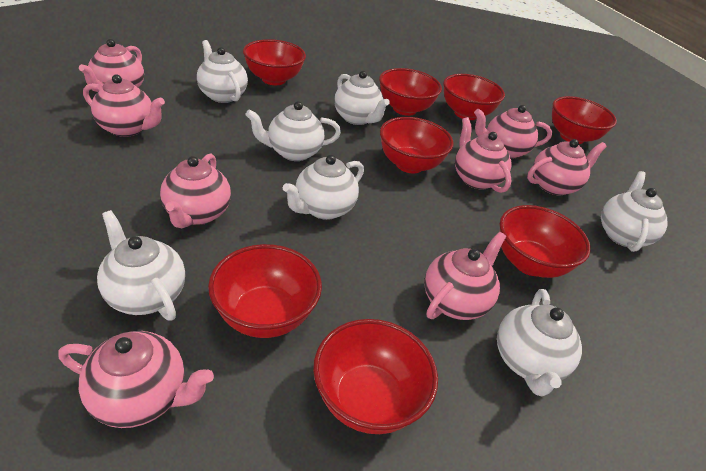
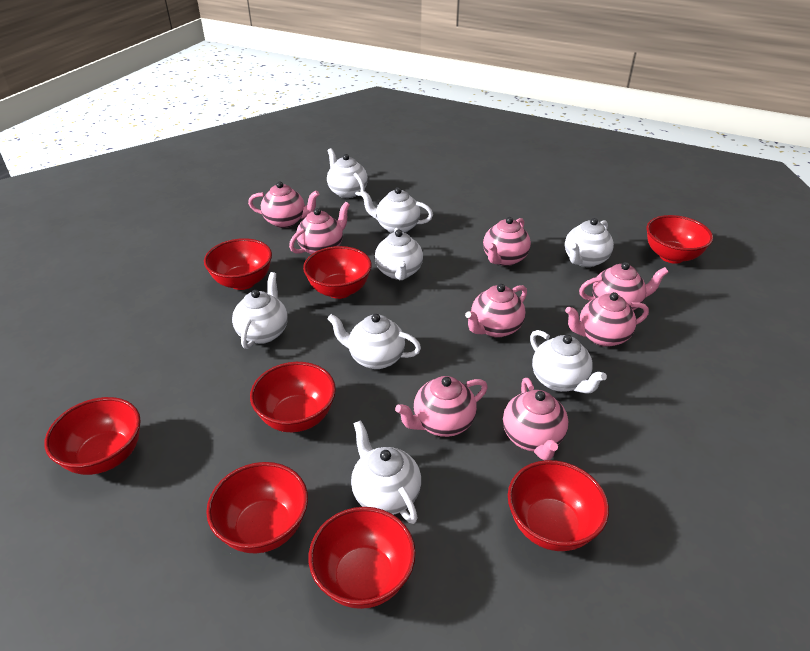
white teapot: [97,210,185,321] [197,40,248,103] [246,101,341,161] [283,155,364,220] [334,71,390,125] [497,289,582,396] [601,171,668,252] = 7 -> [232,272,288,349] [327,148,368,198] [327,314,421,369] [351,420,421,524] [360,187,433,233] [375,228,423,280] [530,330,607,394] [565,218,614,267] = 8

